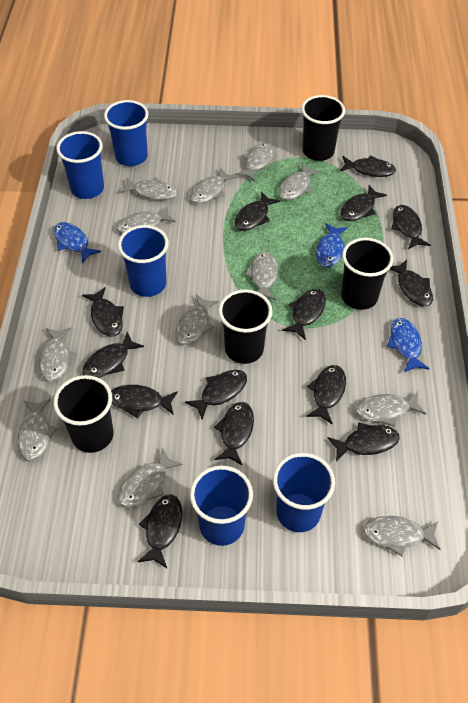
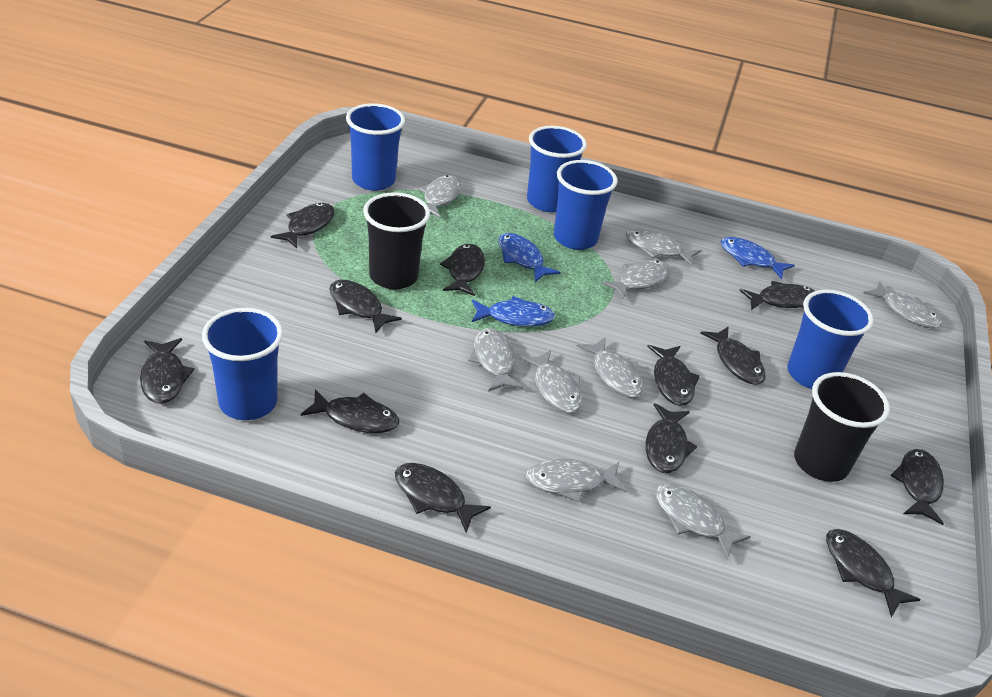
black cup: [54,375,114,453] [218,290,272,364] [301,95,345,161] [341,238,393,310] = 4 -> [363,192,430,290] [794,372,890,482] = 2
black fish: [82,287,124,337] [83,332,144,378] [111,385,178,418] [137,494,182,568] [185,370,247,419] [214,402,254,465] [235,192,280,231] [282,289,326,340] [306,365,346,424] [328,422,400,462] [340,155,396,177] [340,185,387,221] [390,260,433,306] [391,205,430,249] = 14 -> [140,338,194,404] [271,203,335,248] [301,389,399,433] [329,280,402,334] [395,463,491,533] [440,244,485,296] [645,403,698,473] [647,345,700,406] [700,326,766,384] [739,281,815,310] [826,529,921,617] [891,449,944,525] = 12
grey fish: [18,399,57,460] [39,327,76,381] [116,206,176,233] [118,448,183,507] [120,177,177,200] [175,294,219,345] [190,167,237,203] [235,143,274,181] [245,252,278,300] [278,163,321,200] [356,392,426,427] [363,516,441,556] = 12 -> [418,175,462,218] [468,328,524,392] [520,350,582,413] [526,459,627,503] [577,337,643,398] [601,260,670,300] [626,228,701,267] [655,483,751,559] [863,281,942,328] = 9

